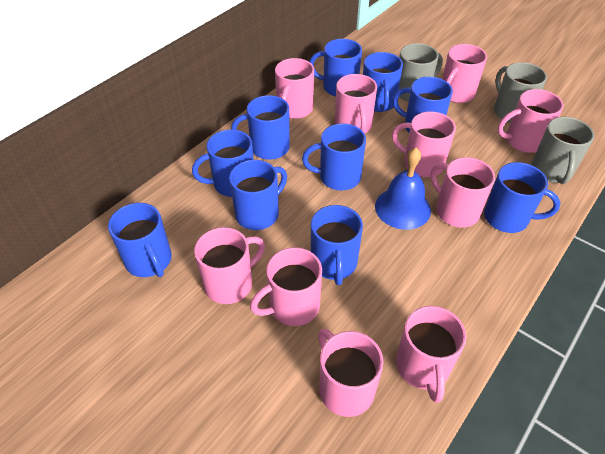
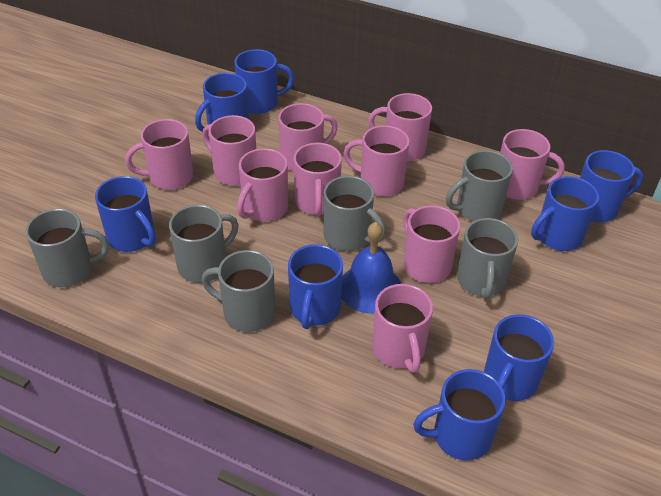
blue mug: [108,203,172,277] [192,129,254,197] [229,160,287,230] [231,95,290,160] [302,123,366,190] [310,39,362,97] [311,205,363,285] [363,52,403,112] [393,77,453,132] [484,162,560,233] = 10 -> [95,176,156,252] [195,73,249,132] [234,49,294,114] [288,244,343,329] [413,369,506,460] [484,314,554,401] [531,176,599,251] [580,150,643,223] = 8
grey mug: [399,43,443,102] [494,62,547,123] [531,117,594,184] = 3 -> [26,209,109,287] [169,205,239,283] [202,250,275,332] [324,176,386,251] [446,150,513,221] [457,218,518,300] = 6

